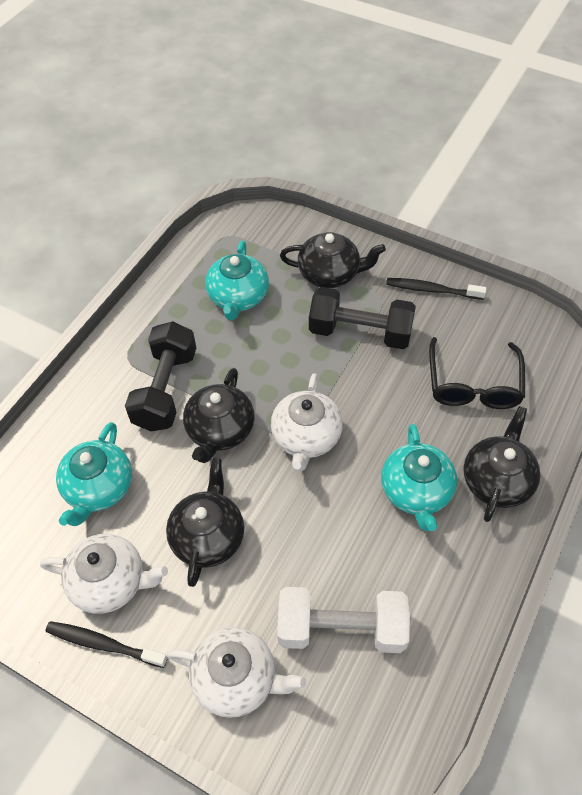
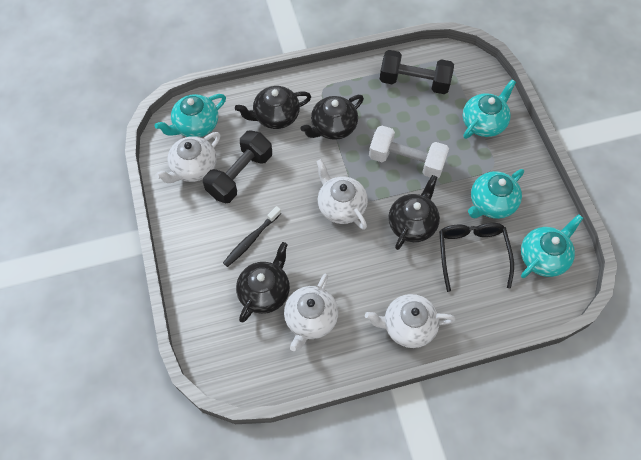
black toothbrush: [45,621,168,668] [386,278,486,300] = 2 -> [223,206,281,267] = 1
turquoise teapot: [56,422,132,526] [205,241,269,320] [381,424,457,531] = 3 -> [155,94,226,137] [463,80,516,139] [468,169,524,219] [521,214,583,278] = 4
white teapot: [40,534,168,614] [167,627,306,718] [271,373,343,471] = 3 -> [155,132,220,183] [284,273,338,351] [316,159,368,230] [365,294,456,348] = 4

